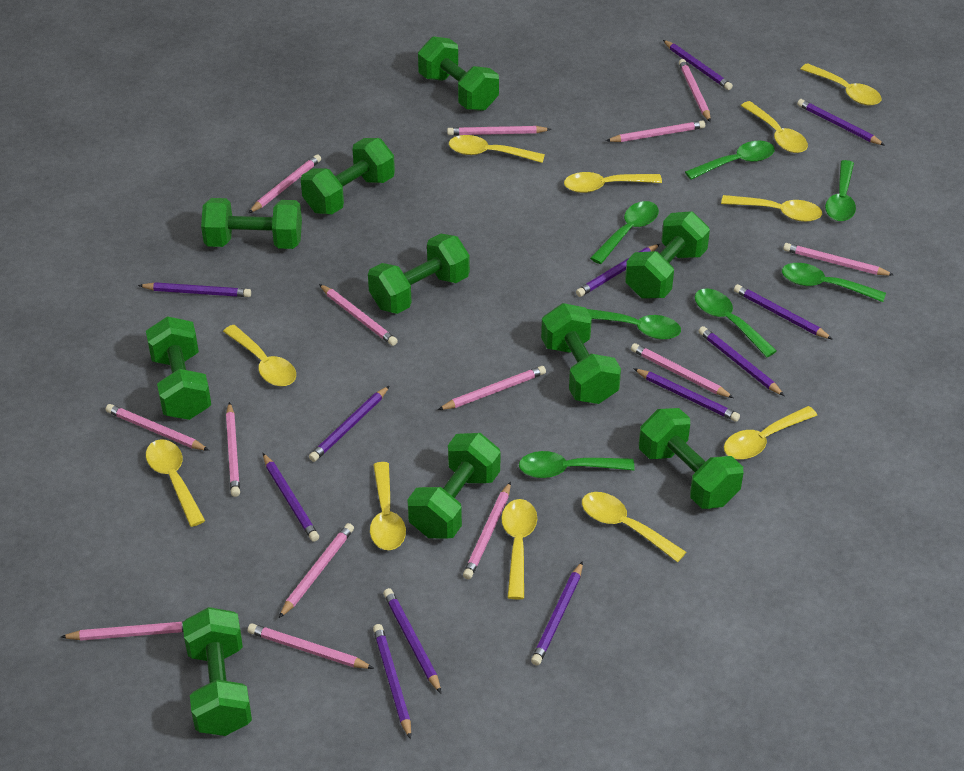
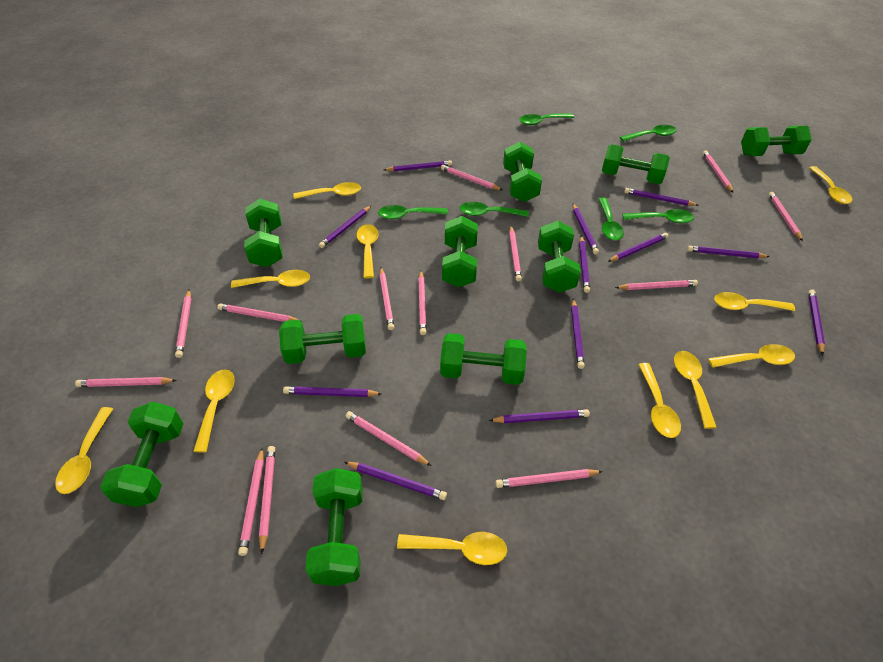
green spoon: [519,451,635,478] [587,309,681,340] [590,201,659,264] [685,141,775,180] [695,289,777,357] [782,263,886,302] [825,160,856,221] = 7 -> [378,205,448,219] [460,202,529,217] [519,113,574,125] [598,197,624,241] [620,125,677,142] [622,209,694,223] = 6

